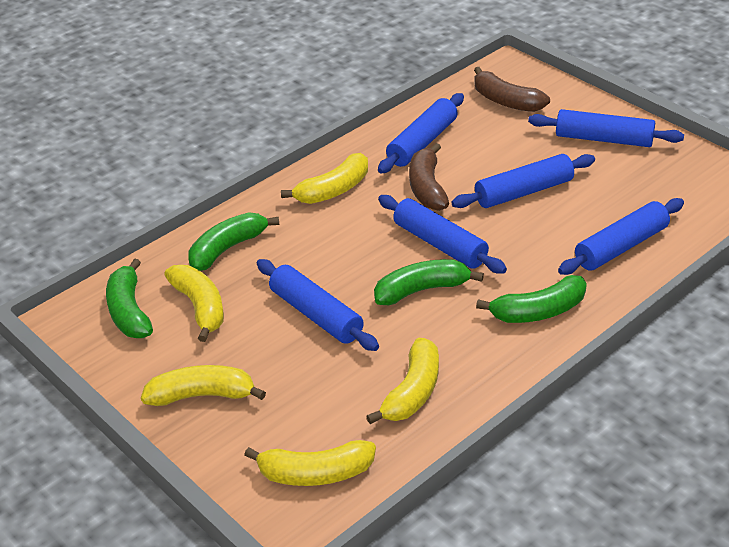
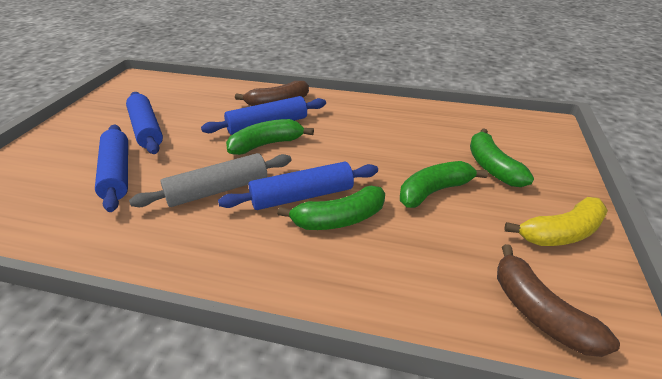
blue rolling pin: [257,259,379,351] [378,93,464,173] [378,195,507,274] [452,154,595,208] [528,109,684,147] [558,198,684,275] = 6 -> [95,125,128,212] [126,92,163,154] [201,96,326,135] [218,162,378,210] = 4
grey rolling pin: none = 0 -> [129,153,291,207] = 1
yellow banana: [141,365,266,406] [164,265,224,342] [244,440,376,486] [281,153,368,204] [366,338,439,424] = 5 -> [504,197,608,246] = 1

